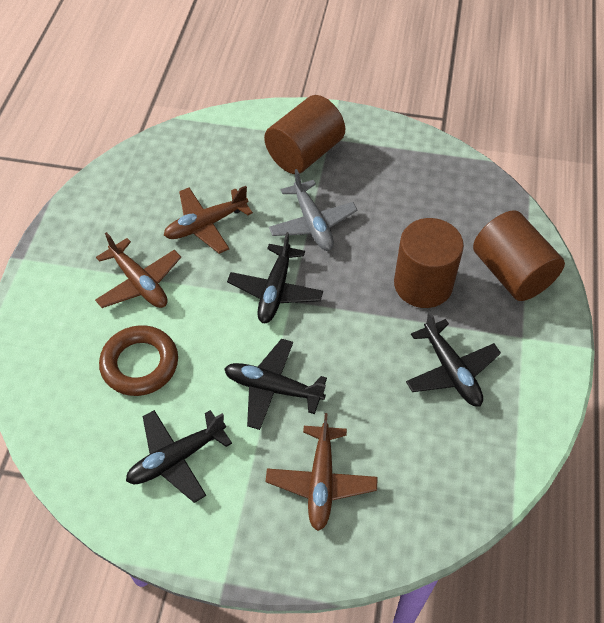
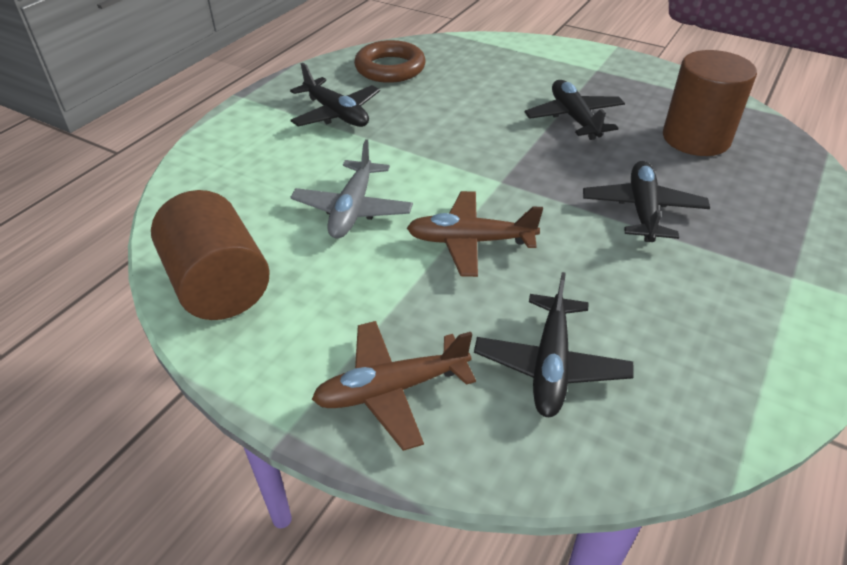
brown cylinder: [264,95,345,174] [394,218,464,308] [473,210,565,301] = 3 -> [151,190,270,320] [663,50,757,156] = 2
brown plane: [95,232,181,308] [164,186,253,254] [265,413,378,531] = 3 -> [312,321,476,451] [407,191,543,277] = 2

